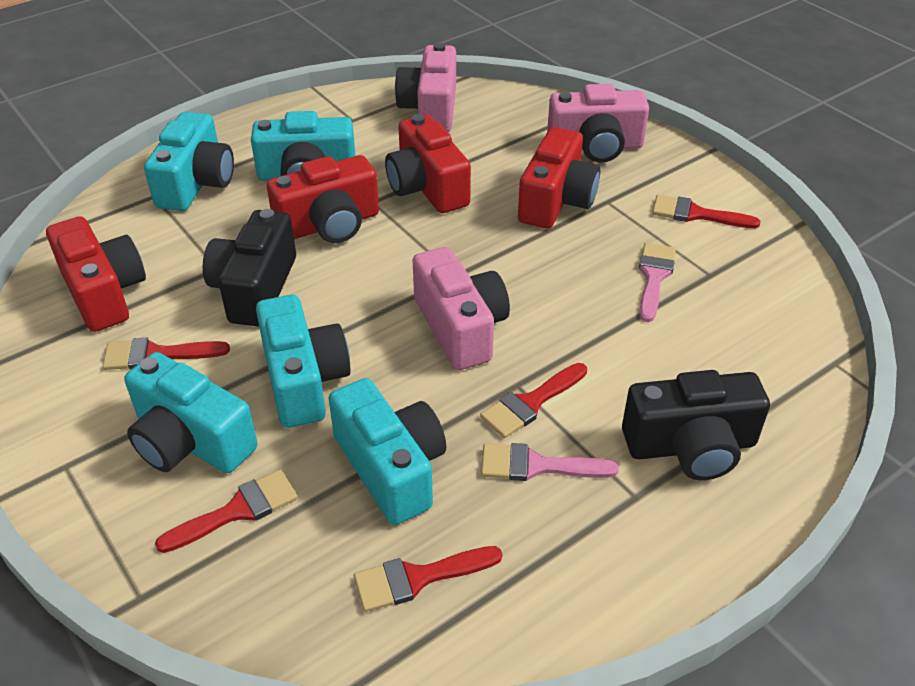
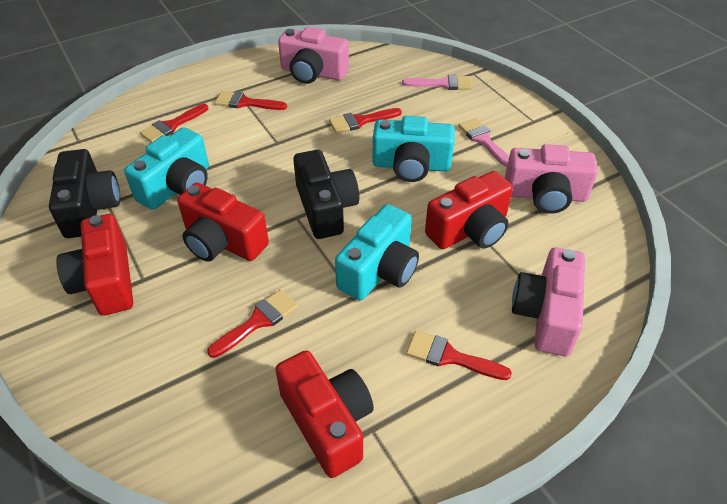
turquoise camera: [124,352,258,473] [144,112,234,211] [251,111,356,181] [256,295,351,428] [329,378,446,525] = 5 -> [124,127,209,210] [335,204,419,300] [372,116,455,182] = 3

